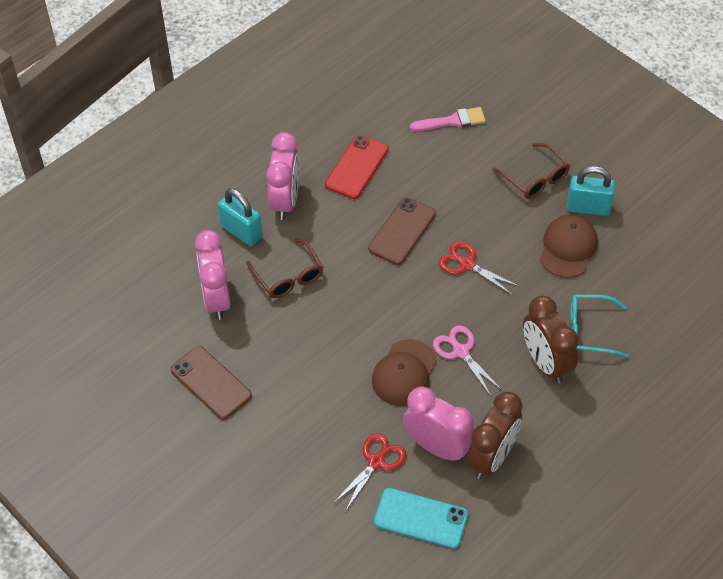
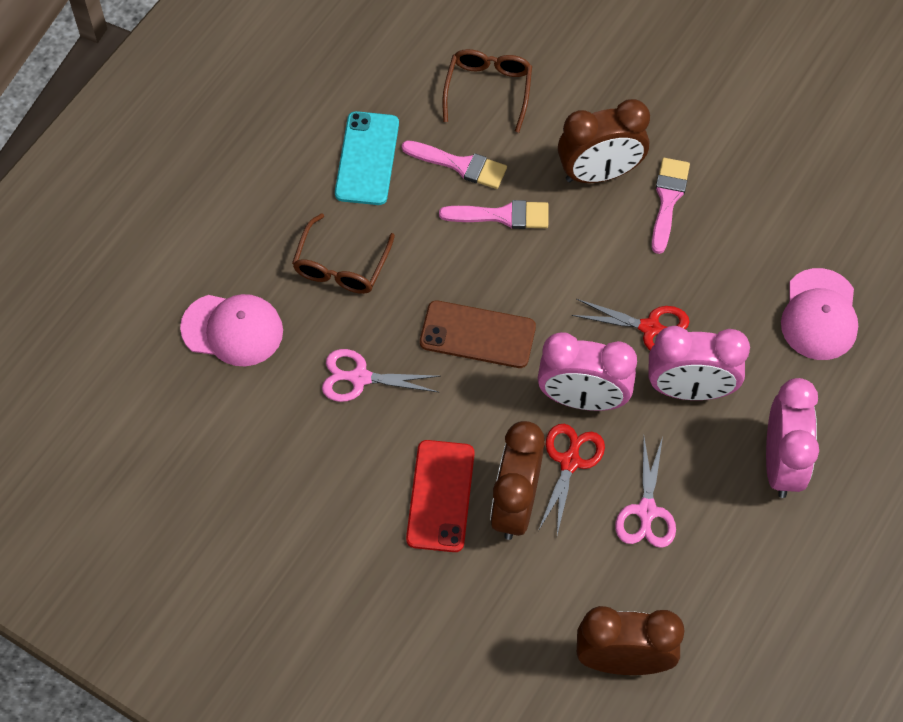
brown cap: [372,339,437,406] [540,215,598,278] = 2 -> none = 0
brown clock: [467,392,523,479] [523,296,579,383] = 2 -> [490,421,545,540] [558,99,650,183] [577,606,685,675] = 3
brown phone: [171,346,252,420] [368,197,436,265] = 2 -> [420,300,536,368] = 1
pink brush: [410,107,486,131] = 1 -> [402,140,507,189] [439,200,549,229] [652,158,690,254] = 3
pink cap: none = 0 -> [180,294,283,366] [781,268,858,360] = 2
pink scissors: [433,325,502,396] = 1 -> [322,349,441,402] [615,437,676,548] = 2
turquoise glasses: [571,295,629,358] = 1 -> none = 0
turquoise padlock: [218,188,262,246] [567,166,615,216] = 2 -> none = 0

